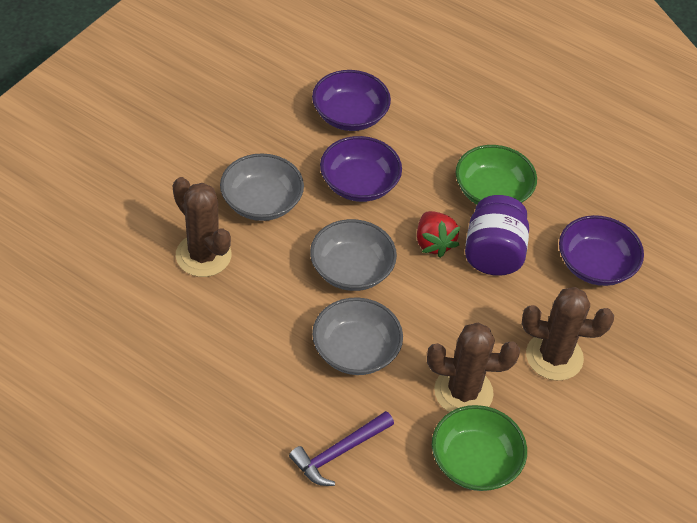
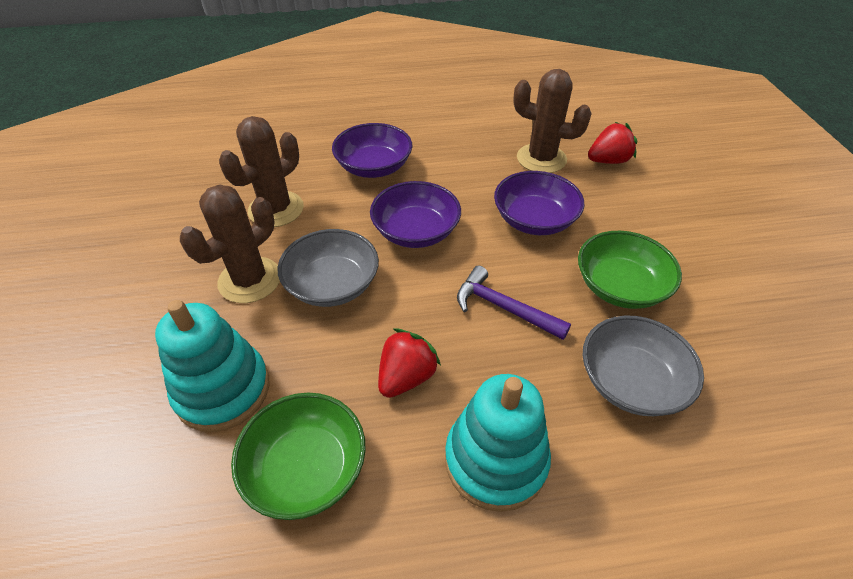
grey bowl: [220,153,304,221] [310,219,397,291] [312,297,403,375] = 3 -> [277,229,379,307] [583,315,704,416] = 2
purple jar: [465,195,529,276] = 1 -> none = 0
red strawberry: [417,211,460,258] = 1 -> [378,328,441,398] [588,122,637,164] = 2
turquoise stacking toy: none = 0 -> [155,300,269,432] [445,374,551,512] = 2

